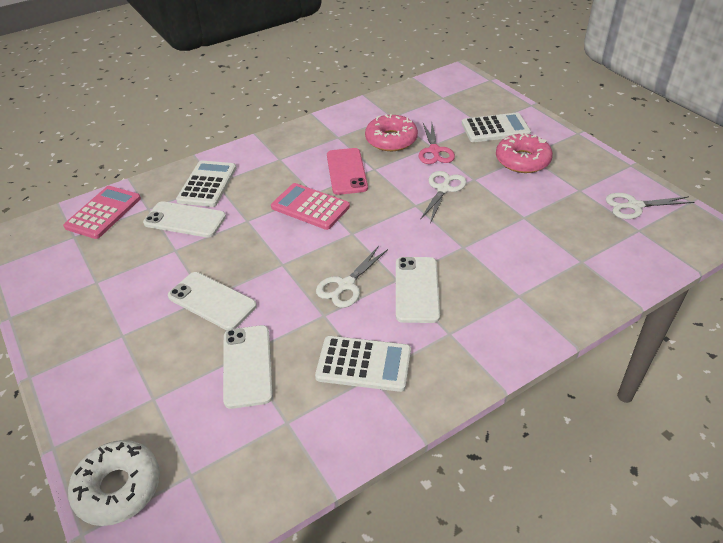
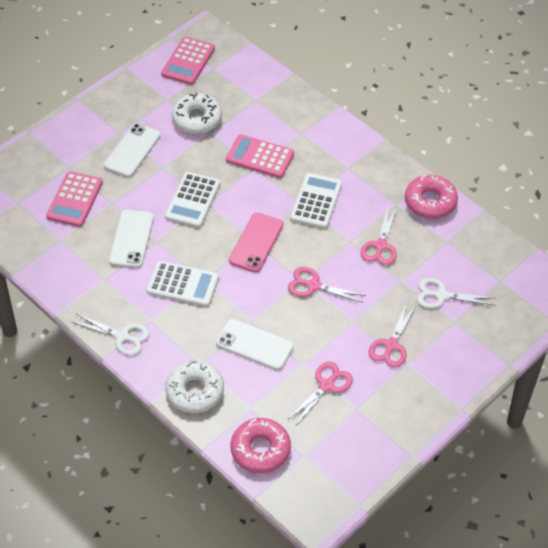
pink calculator: [63,186,141,239] [271,183,350,230] = 2 -> [46,171,103,227] [161,37,215,85] [226,134,294,178] = 3
pink scissors: [419,123,455,164] = 1 -> [287,362,353,425] [288,267,366,303] [361,206,397,265] [369,302,416,368] = 4
white donut: [68,440,160,526] = 1 -> [165,360,224,413] [172,93,222,134] = 2
white phone: [143,201,226,237] [168,272,257,330] [223,325,273,409] [396,257,440,323] = 4 -> [104,123,161,177] [109,210,154,268] [216,319,294,370] = 3
white scissors: [316,246,388,308] [420,171,467,223] [606,193,694,219] = 3 -> [72,314,149,355] [417,278,495,308] = 2

